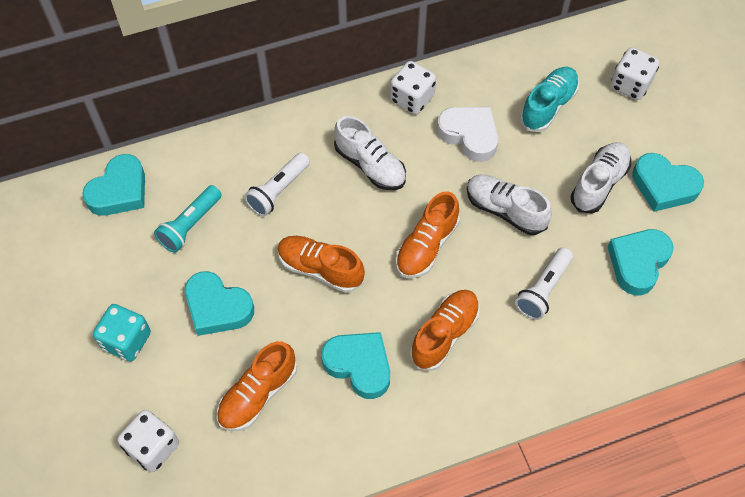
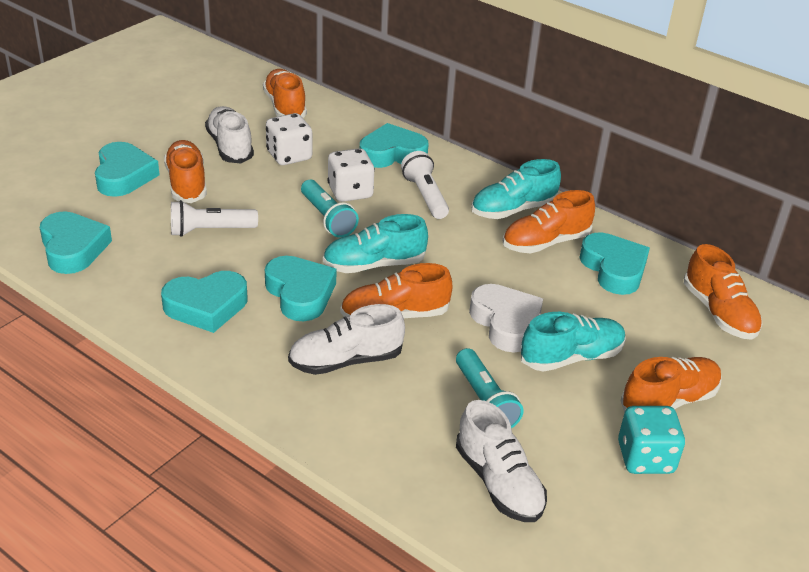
orange shoe: [217,341,297,431] [277,236,365,293] [396,191,460,278] [410,290,480,371] = 4 -> [164,140,207,203] [263,69,307,118] [340,263,453,318] [503,190,595,253] [620,357,722,413] [684,244,763,340] = 6
turquoise flashlight: [154,185,222,253] = 1 -> [301,180,359,238] [456,348,523,428] = 2
turquoise heart: [82,154,145,216] [185,271,254,336] [321,332,390,399] [608,229,674,295] [632,153,704,212] = 5 -> [40,211,112,274] [95,142,160,197] [161,271,247,333] [265,256,336,322] [360,123,429,168] [579,232,650,295] = 6
turquoise shoe: [520,67,579,132] = 1 -> [323,214,428,273] [471,159,561,219] [521,312,626,372] = 3
white dice: [118,410,179,472] [390,61,436,114] [611,47,660,100] = 3 -> [266,113,312,165] [327,148,375,202] = 2

